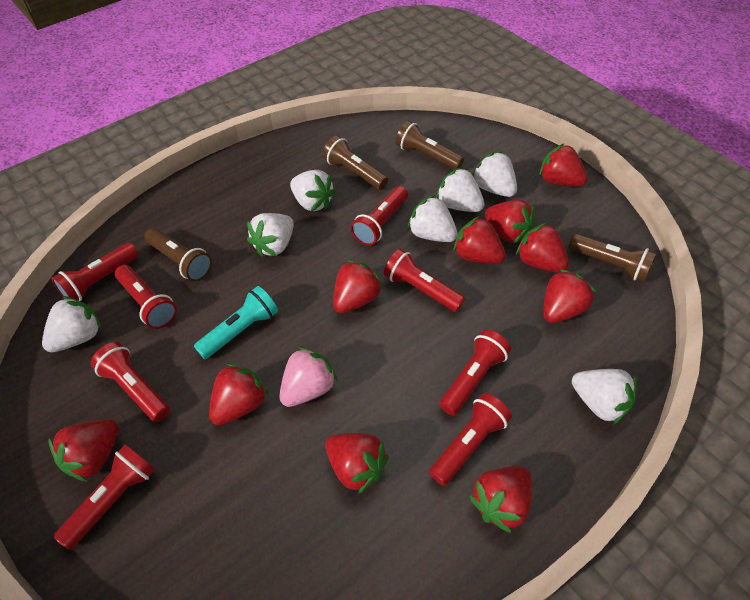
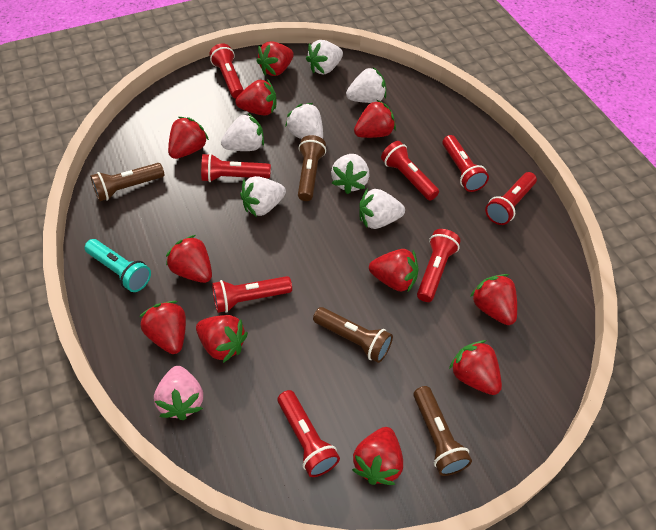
red strawberry: [49,419,119,482] [209,363,268,425] [325,433,389,494] [333,260,383,314] [454,216,506,264] [469,466,532,533] [485,200,535,244] [516,223,569,273] [540,143,588,187] [543,269,596,323] = 10 -> [139,301,186,354] [166,235,212,283] [168,117,209,159] [196,315,248,363] [235,79,277,116] [257,41,294,76] [352,427,403,485] [354,100,396,138] [369,249,418,293] [449,340,502,395] [470,274,517,325] = 11

